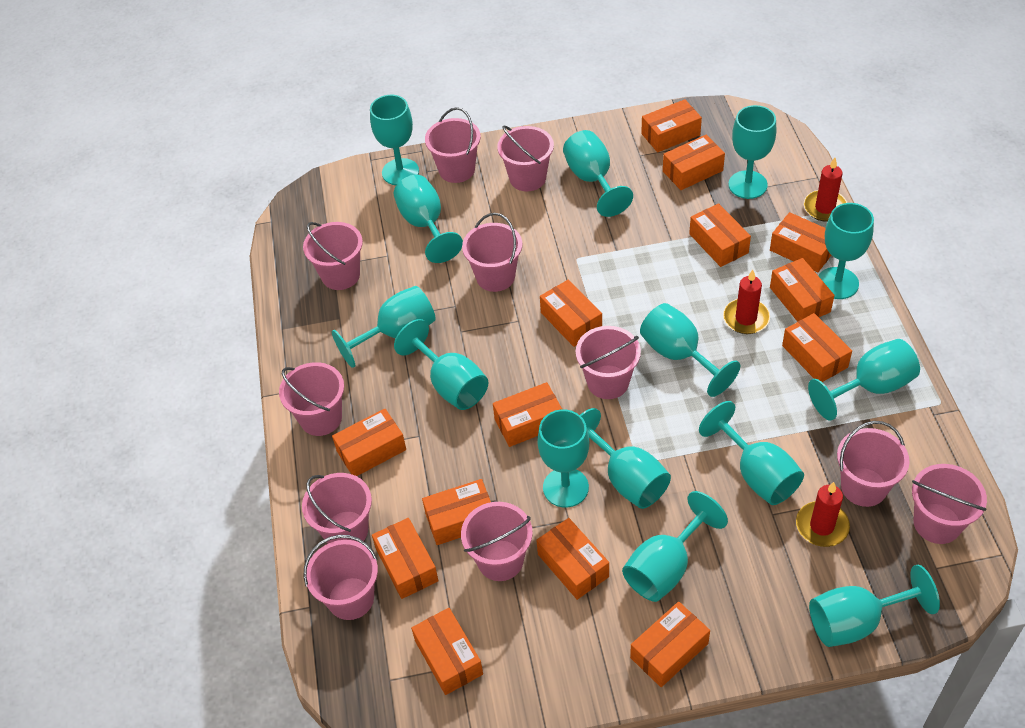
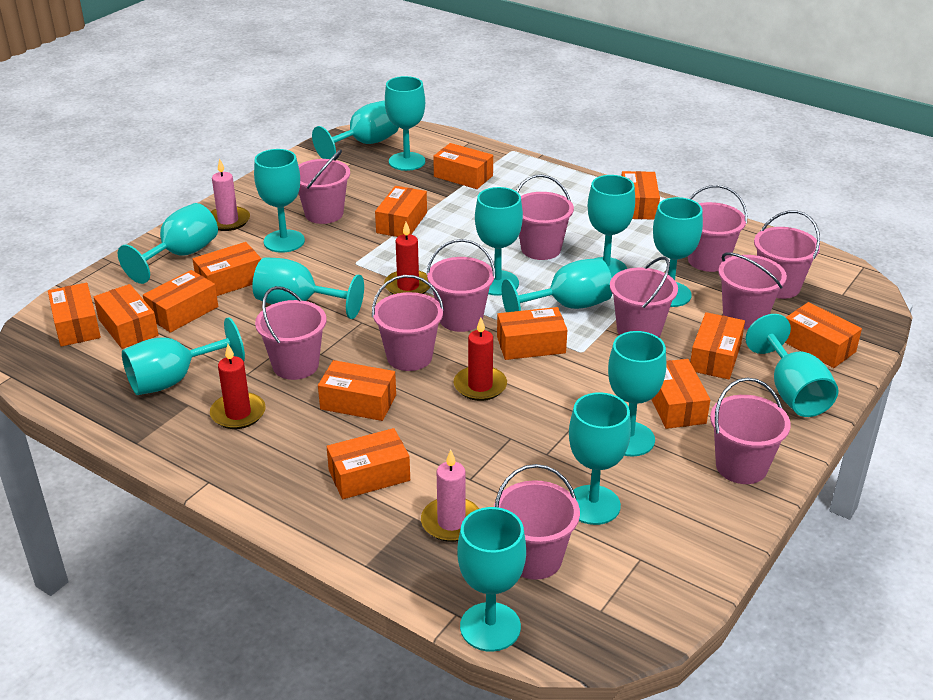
orange box: [332,408,406,476] [372,518,439,599] [411,608,483,695] [422,479,491,545] [493,382,562,447] [536,518,609,600] [540,280,602,347] [630,602,710,687] [641,99,702,152] [663,135,725,190] [689,203,751,267] [770,212,831,272] [770,258,835,322] [782,313,852,382] = 14 -> [48,283,101,347] [94,284,159,349] [143,270,218,333] [192,242,261,296] [318,360,396,421] [327,428,410,499] [375,186,427,237] [433,143,493,189] [497,307,567,360] [622,171,660,220] [651,359,710,429] [690,312,745,380] [785,302,862,368] = 13
pink candle: none = 0 -> [211,158,250,231] [421,450,479,542] = 2

